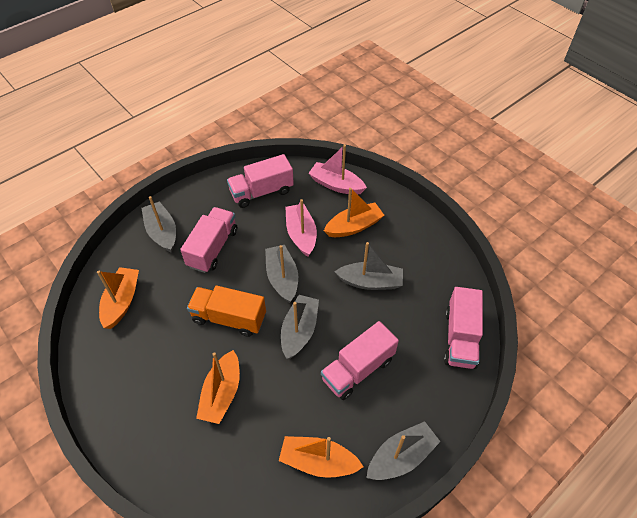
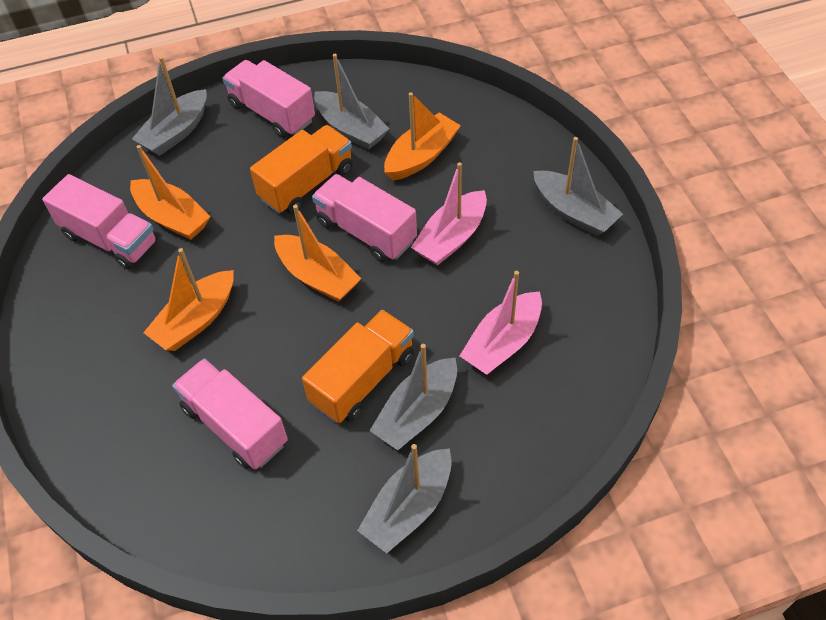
orange truck: [187,286,266,337] = 1 -> [250,125,353,214] [302,310,414,423] = 2

